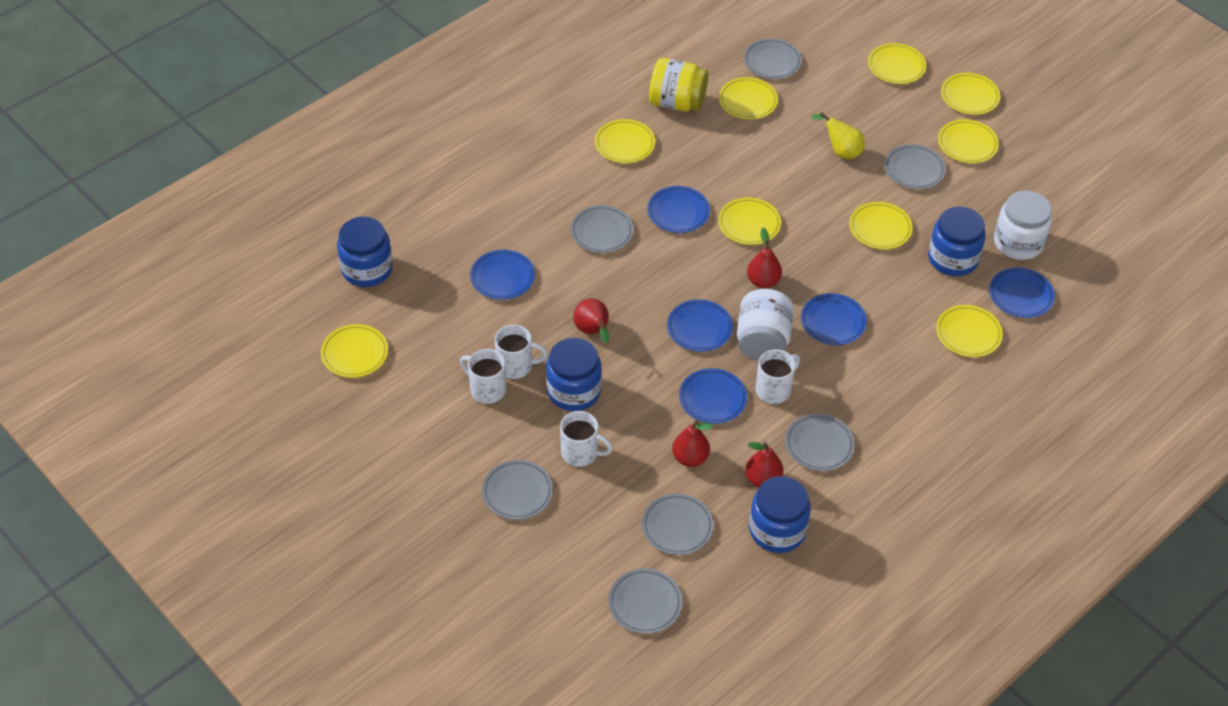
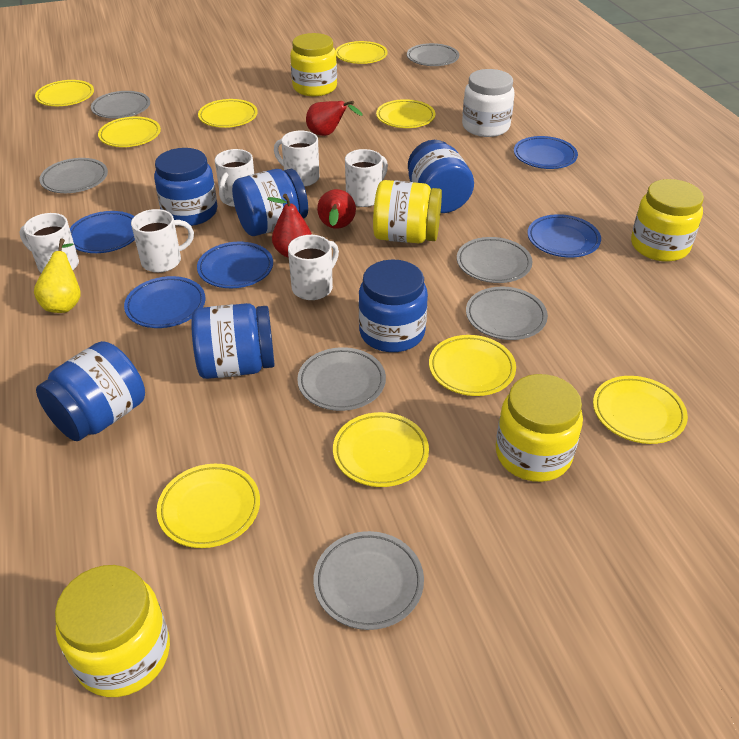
blue jar: [337,217,393,287] [546,338,602,411] [749,476,811,553] [928,206,986,276] = 4 -> [36,341,145,441] [154,148,217,226] [191,303,275,379] [232,169,308,236] [359,259,428,352] [408,140,474,213] = 6
blue plate: [470,250,535,300] [647,186,710,233] [667,300,733,352] [679,368,747,424] [801,293,867,345] [989,268,1055,318] = 6 -> [70,211,135,253] [124,276,205,328] [197,242,273,288] [514,136,578,169] [527,214,601,257] = 5
red pear: [573,299,609,344] [672,420,713,467] [745,442,784,488] [747,228,782,288] = 4 -> [267,194,312,258] [306,101,363,136] [317,189,356,229] = 3
white jar: [737,289,794,361] [994,191,1052,260] = 2 -> [462,69,515,137] = 1
white mug: [460,349,506,404] [495,325,548,379] [560,411,613,467] [756,349,800,404] = 4 -> [20,213,79,273] [131,209,194,273] [215,149,254,207] [274,131,319,187] [288,235,339,300] [345,149,388,207] = 6
yellow jar: [649,58,708,112] = 1 -> [55,565,170,697] [290,33,337,96] [373,180,442,243] [496,374,583,482] [631,179,704,262] = 5

